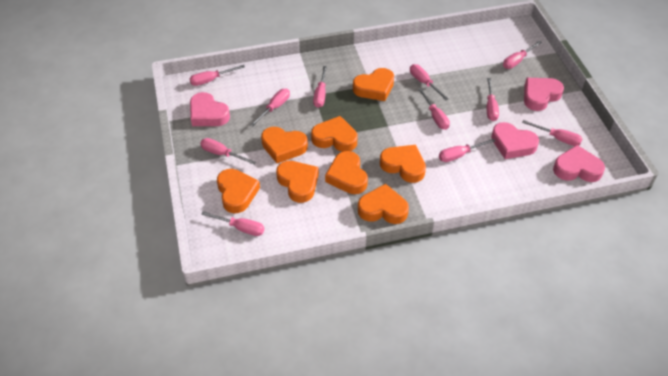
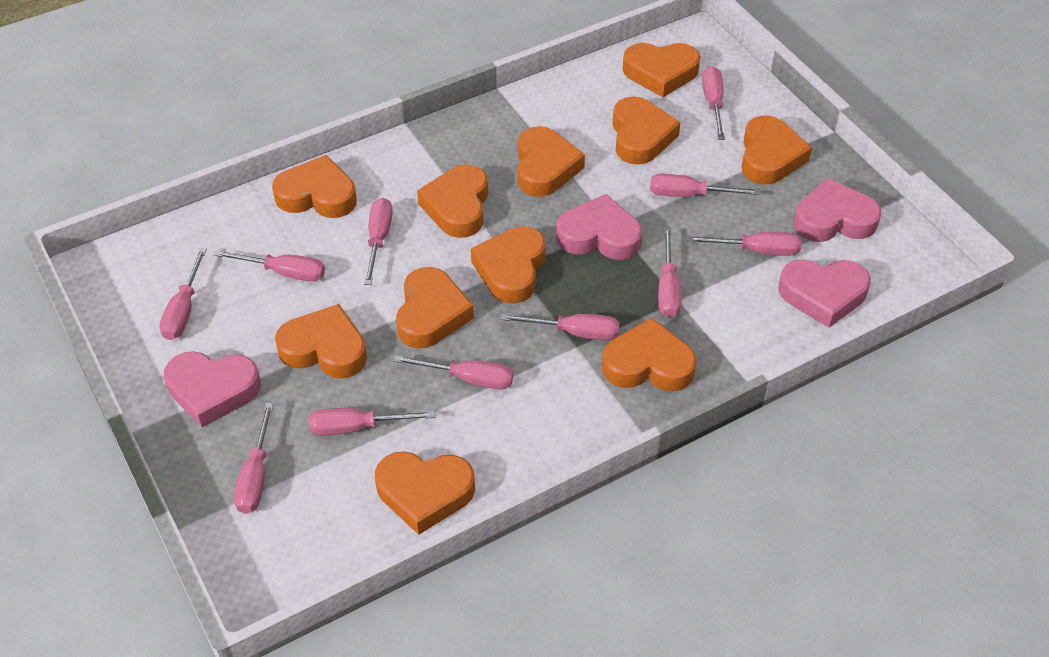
orange heart: [217,169,260,213] [261,127,308,163] [276,161,319,203] [311,116,357,152] [325,151,368,194] [353,68,394,101] [358,184,409,224] [380,145,426,183] = 8 -> [272,155,357,218] [275,304,367,378] [375,451,475,535] [396,267,474,348] [417,165,488,238] [471,226,546,304] [517,126,585,197] [602,318,697,391] [612,96,681,165] [623,43,700,97] [741,116,812,185] = 11

